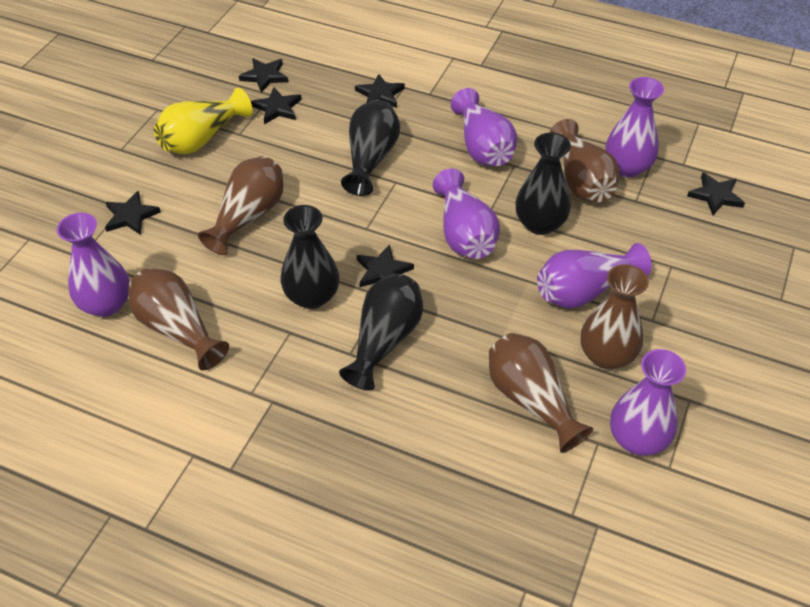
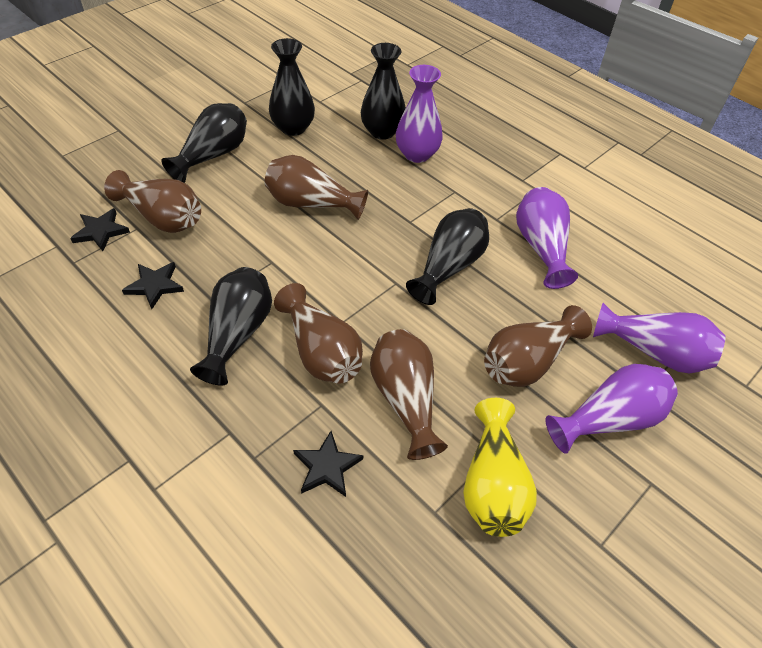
black star: [105,191,161,235] [239,58,288,93] [251,87,302,124] [355,74,405,108] [357,244,414,287] [687,172,745,215] = 6 -> [70,208,130,251] [122,262,184,309] [293,431,363,497] = 3
black vase: [281,205,339,309] [339,274,423,390] [341,99,400,196] [515,133,571,235] = 4 -> [161,103,247,183] [190,267,272,386] [269,38,315,136] [361,43,405,140] [406,208,489,305] = 5
purple vase: [57,213,130,317] [433,168,500,259] [451,88,517,166] [537,243,652,309] [605,77,664,178] [610,349,686,456] = 6 -> [396,65,443,163] [516,187,578,289] [546,364,678,454] [593,303,726,373] = 4

